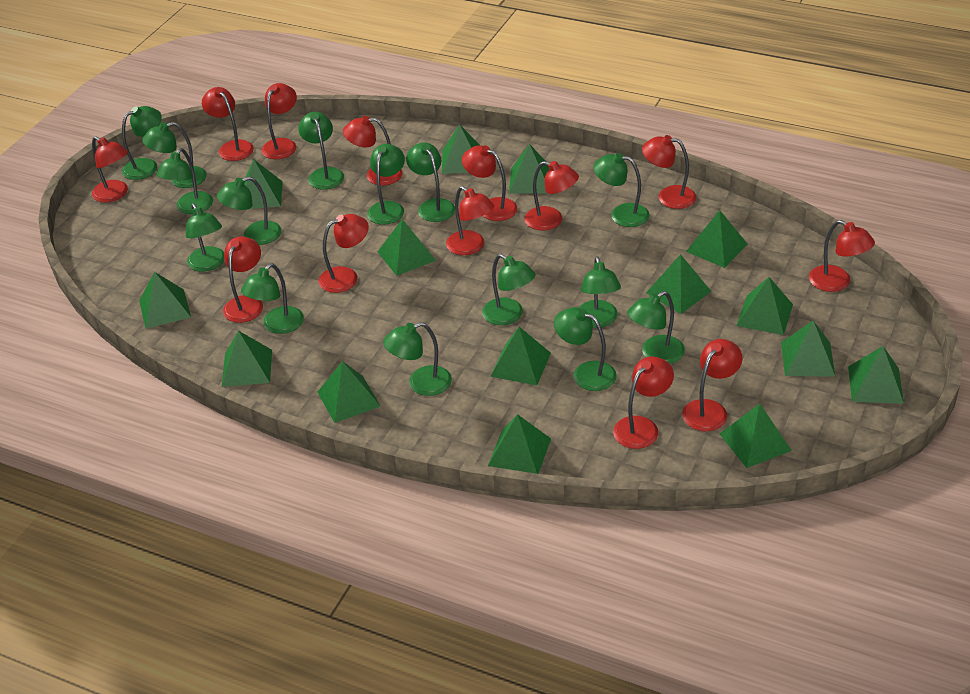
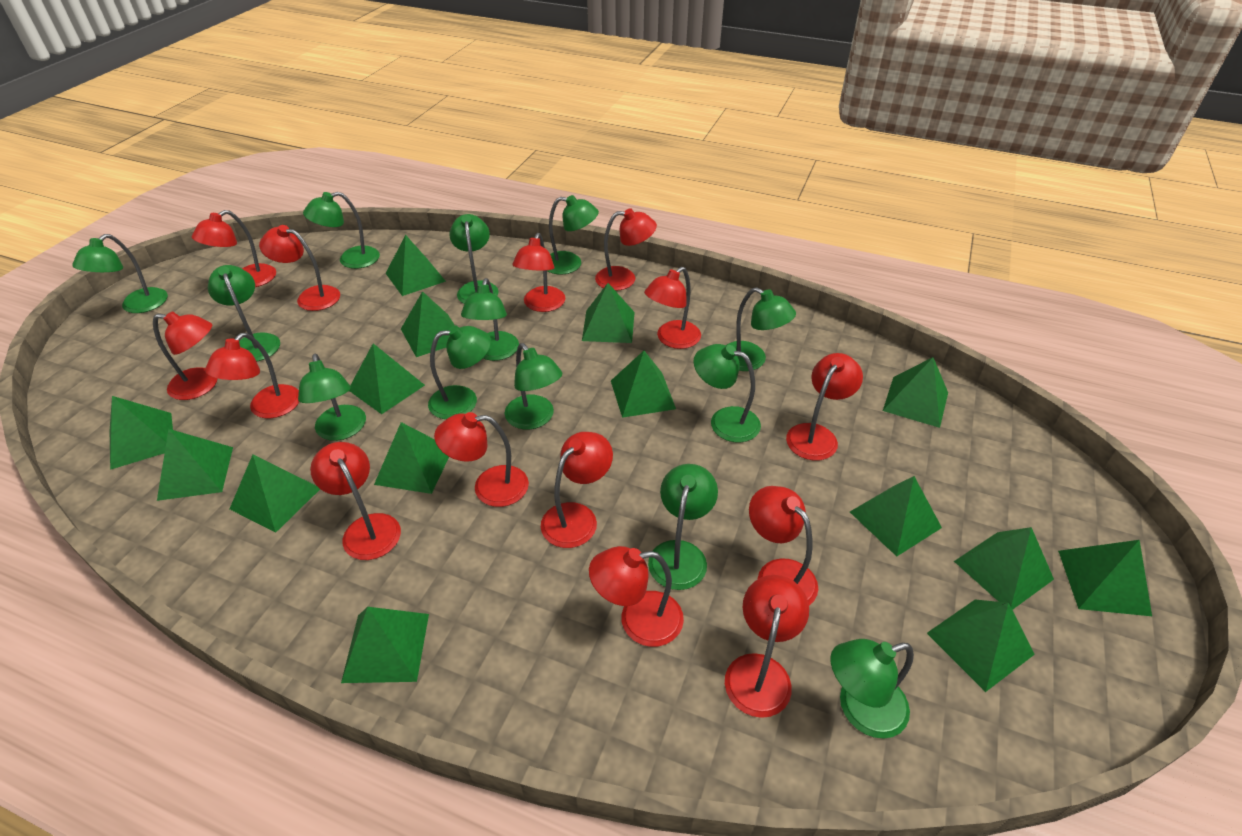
green lamp: [122,106,162,180] [142,122,207,188] [157,148,213,214] [186,203,224,272] [217,176,281,245] [241,263,304,334] [298,112,344,189] [367,144,405,225] [383,322,452,396] [406,142,455,222] [482,254,535,325] [554,307,617,391] [579,256,621,328] [593,153,649,227] [627,291,685,364] = 15 -> [72,234,168,313] [208,265,280,362] [298,354,366,441] [303,192,380,269] [428,325,491,419] [449,214,498,304] [461,278,519,361] [505,343,562,430] [547,195,599,275] [648,464,718,590] [694,344,761,443] [725,287,796,371] [830,639,914,739] = 13
red lamp: [92,136,128,203] [202,87,254,161] [223,236,263,323] [261,83,297,159] [318,214,369,293] [343,116,403,185] [446,186,494,255] [462,145,518,221] [524,161,579,230] [613,357,674,449] [642,135,696,209] [682,339,742,431] [809,220,875,292] = 13 -> [153,311,217,400] [192,210,276,287] [205,333,299,418] [259,225,340,311] [310,442,401,560] [434,412,529,507] [512,233,565,312] [541,432,613,548] [589,546,684,647] [595,208,657,291] [644,267,701,349] [725,575,809,718] [749,486,818,606] [786,353,863,461] = 14

